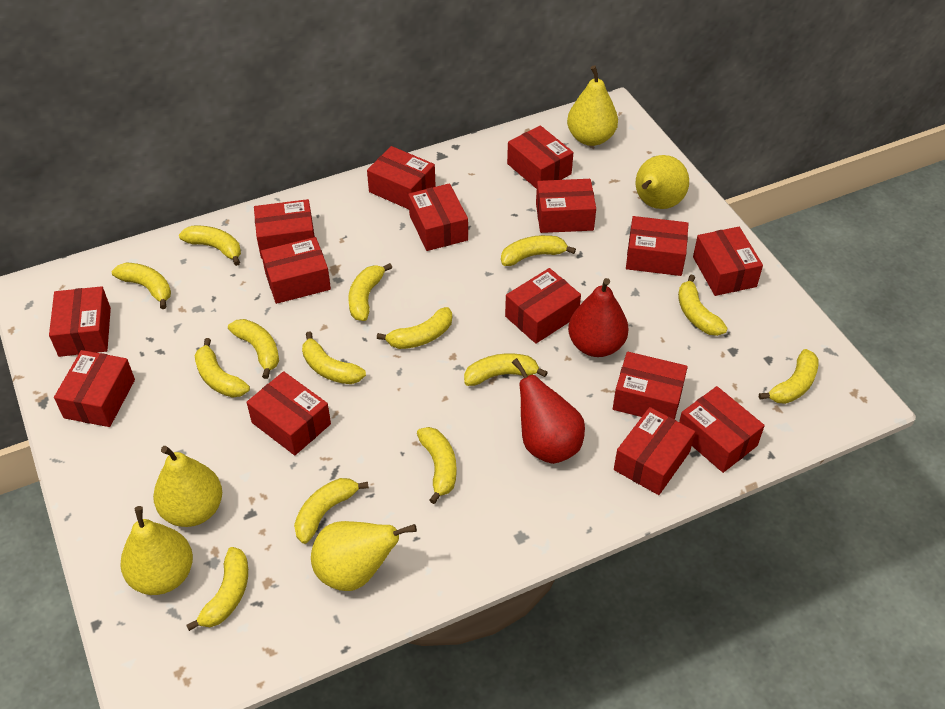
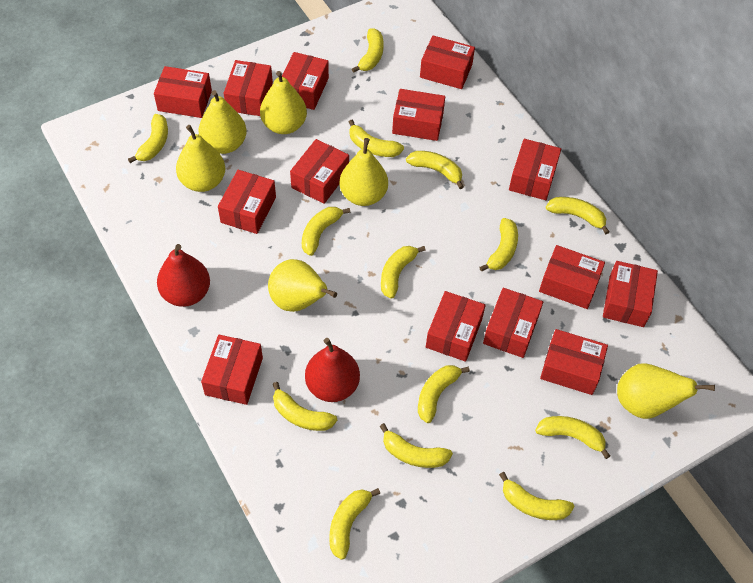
red box: [49,286,111,357] [54,350,135,427] [247,371,331,455] [254,199,315,259] [261,237,331,304] [367,146,435,209] [408,183,468,251] [505,268,581,344] [507,125,574,189] [536,179,596,233] [613,352,688,419] [614,407,695,495] [626,216,688,276] [679,386,765,473] [693,227,763,296] = 15 -> [154,66,212,118] [201,335,263,405] [218,170,276,234] [224,60,273,116] [282,52,329,110] [290,139,349,204] [392,89,445,141] [420,35,475,89] [426,291,486,362] [483,288,543,358] [509,139,561,200] [539,245,605,309] [540,329,608,395] [603,261,658,327] = 14
yellow pear: [120,506,193,595] [153,446,222,527] [311,521,417,591] [567,65,618,146] [636,155,689,209] = 5 -> [176,125,225,192] [199,90,246,154] [260,71,307,134] [268,259,337,312] [340,138,388,206] [617,363,715,419] = 6

